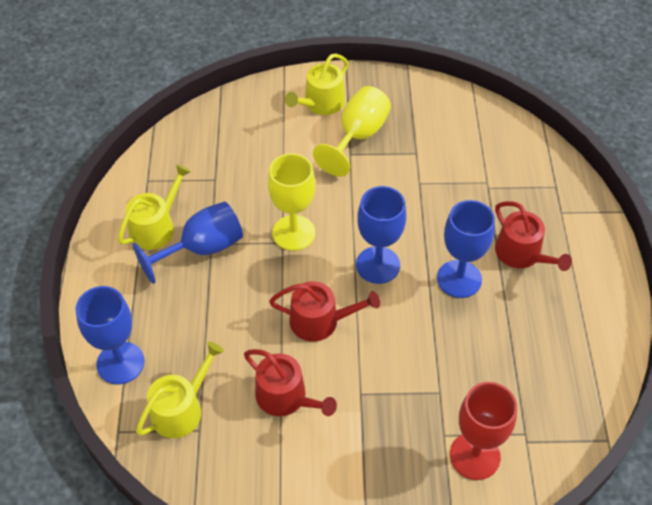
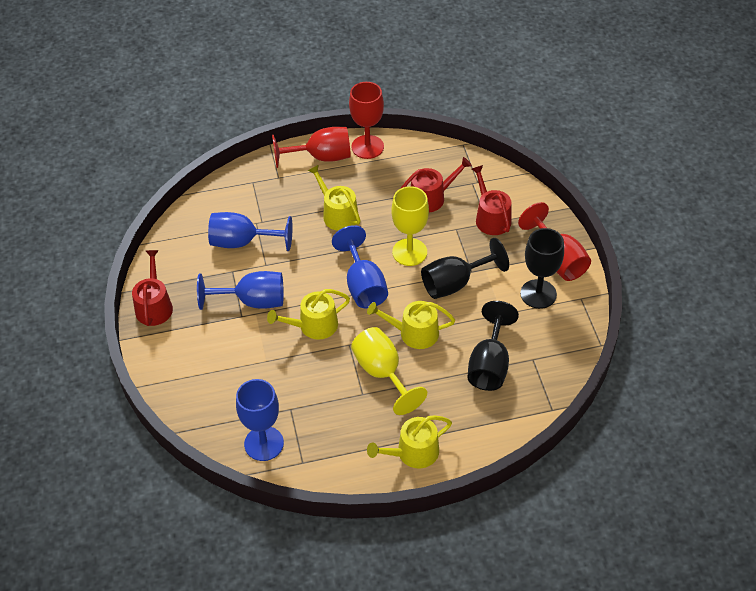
black goblet: none = 0 -> [421,238,509,299] [467,301,519,391] [520,228,564,309] = 3
red goblet: [450,382,517,480] = 1 -> [272,127,351,168] [349,82,384,159] [518,202,591,281] = 3
yellow watering can: [118,164,191,250] [136,342,224,438] [285,54,348,115] = 3 -> [267,289,350,340] [308,164,361,231] [367,301,455,349] [367,415,452,469] = 4

